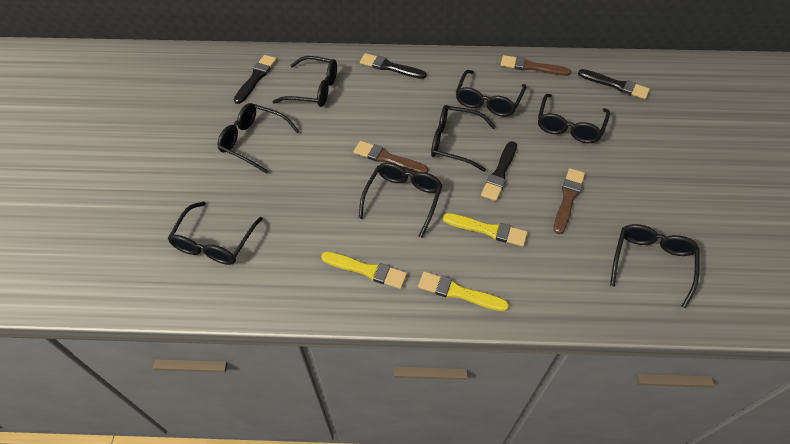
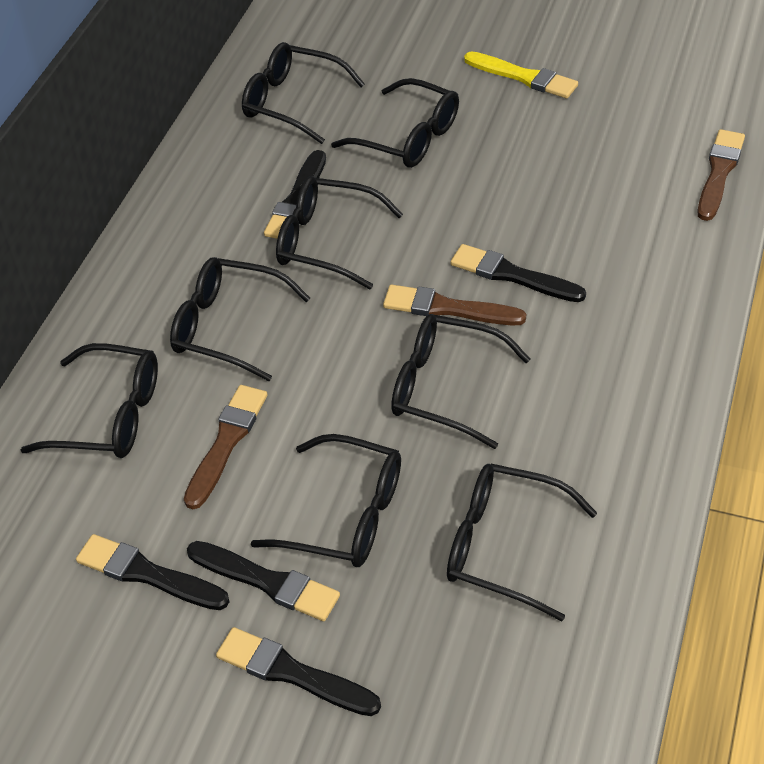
black brush: [234,55,277,104] [360,53,427,79] [481,141,517,201] [578,69,650,99] = 4 -> [76,534,230,610] [187,541,340,621] [216,627,381,716] [264,150,326,239] [450,244,586,302] = 5
yellow brush: [321,251,407,289] [418,271,509,311] [443,213,528,247] = 3 -> [464,51,578,98] = 1

